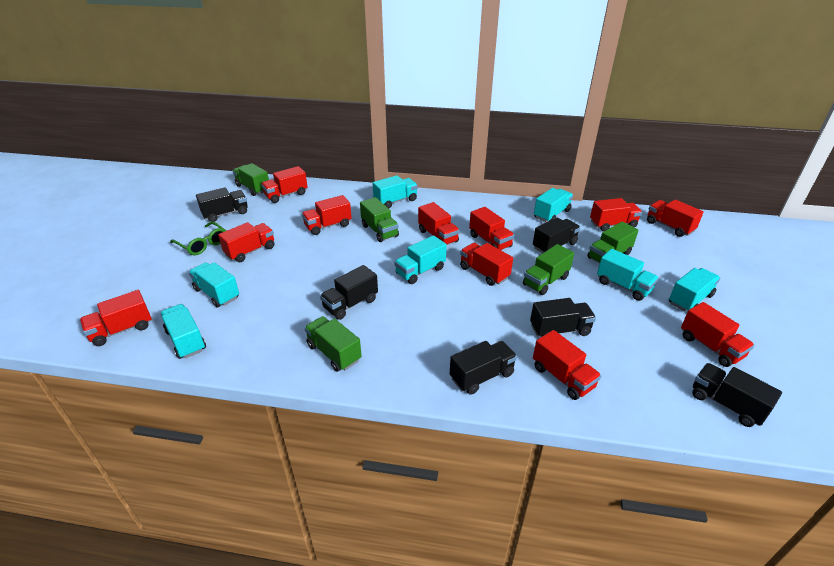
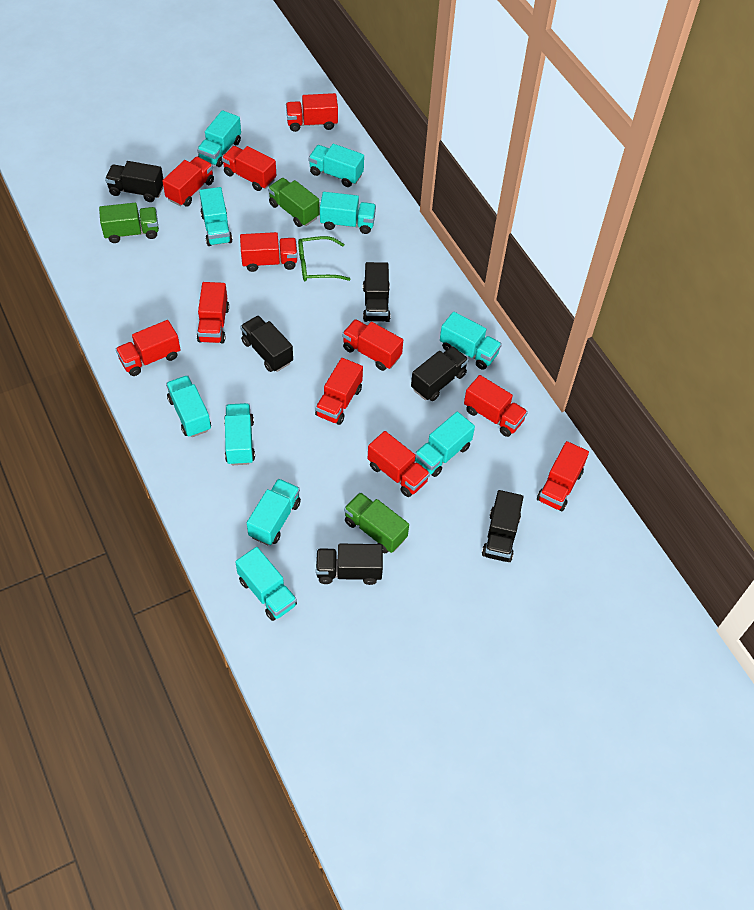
green truck: [233,163,269,196] [304,316,362,372] [360,197,399,242] [523,244,574,295] [587,222,639,263] = 5 -> [99,203,159,243] [268,178,320,227] [344,492,409,553] = 3
turquoise truck: [160,304,206,359] [189,262,239,307] [373,175,418,208] [394,235,447,284] [534,188,573,222] [597,249,659,301] [669,268,720,312] = 7 -> [166,375,211,437] [197,110,241,167] [199,187,233,246] [224,403,255,465] [235,547,297,621] [247,479,301,545] [308,144,364,187] [320,192,376,234] [415,412,475,477] [440,312,502,370] = 10

